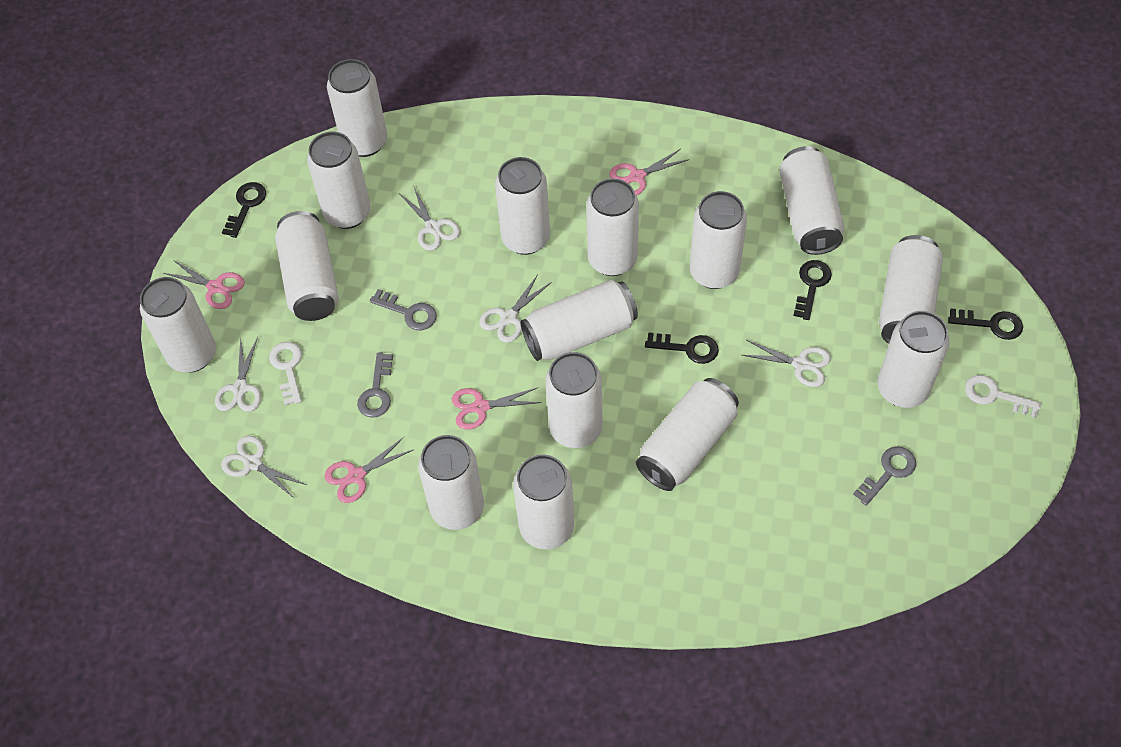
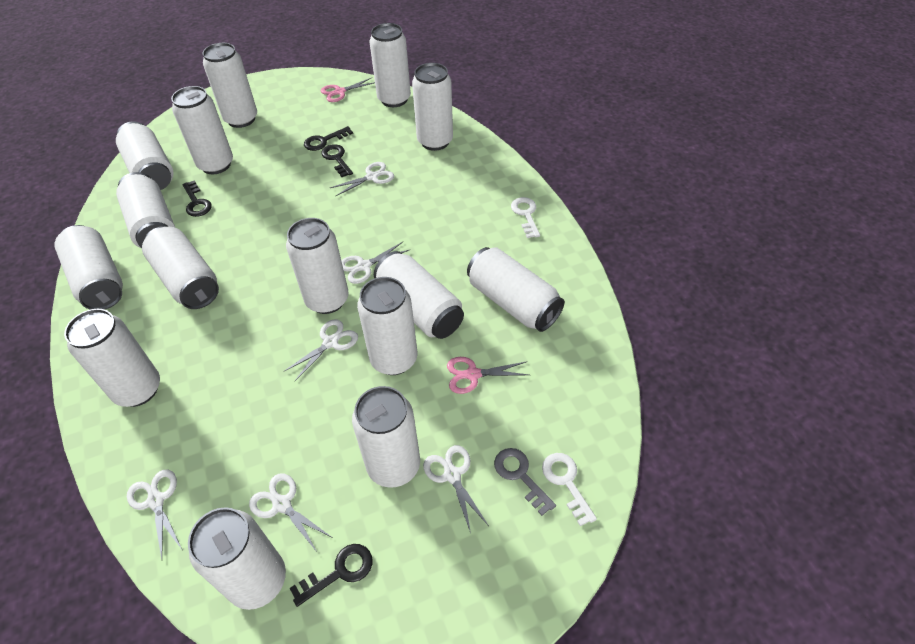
grey key: [357,352,393,418] [370,289,437,330] [853,446,916,506] = 3 -> [494,448,556,516] = 1
pink scissors: [163,260,245,309] [325,437,414,503] [452,388,542,430] [609,149,689,196] = 4 -> [321,78,375,102] [447,357,529,394] = 2
white scissors: [215,337,261,412] [221,436,306,499] [399,185,460,251] [479,275,552,343] [742,340,831,387] = 5 -> [127,469,183,560] [249,474,333,552] [283,319,358,381] [330,162,394,197] [341,242,409,284] [423,445,489,533] = 6

